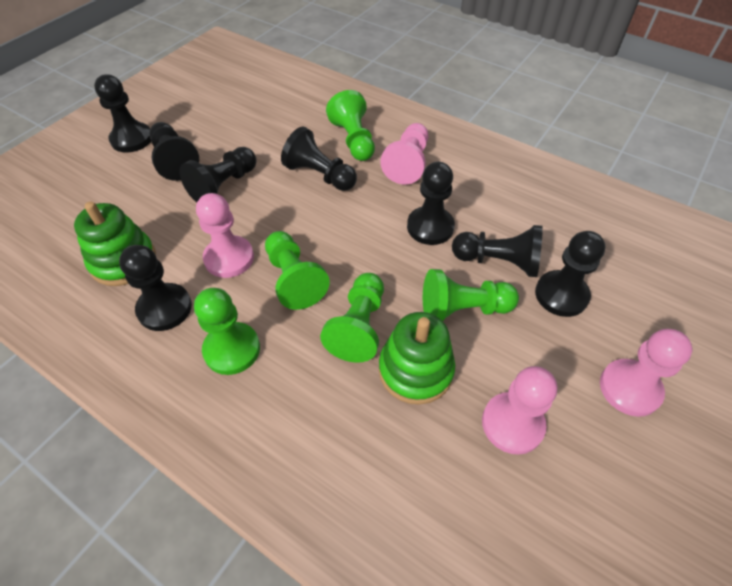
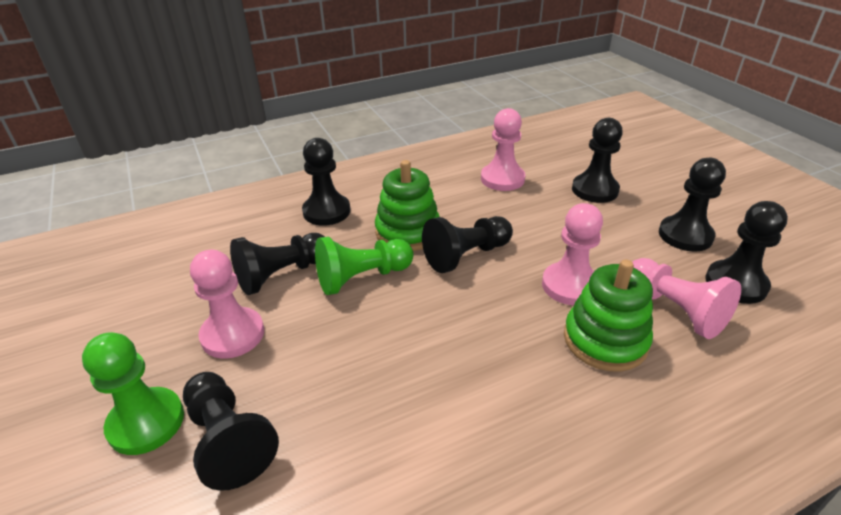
black pawn: [94,74,151,152] [119,245,192,331] [149,122,199,181] [179,147,257,202] [281,127,357,191] [407,162,455,245] [452,225,543,277] [535,231,606,317] = 8 -> [183,372,279,491] [230,233,325,295] [302,138,351,226] [422,216,513,273] [572,118,623,203] [659,158,726,252] [705,201,788,304] = 7
green pawn: [194,288,260,375] [265,231,330,310] [320,273,384,363] [326,90,375,161] [423,269,519,321] = 5 -> [82,332,184,455] [315,237,414,295] = 2

